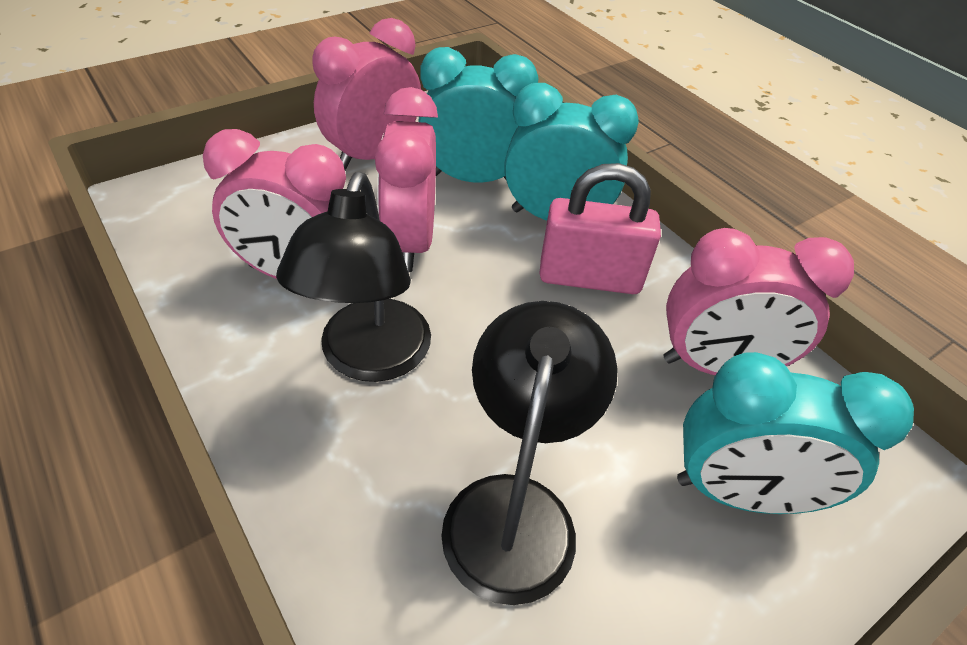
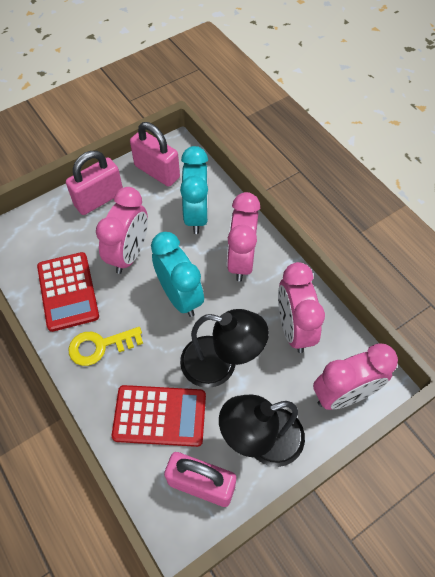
pink padlock: [540,163,661,294] = 1 -> [66,151,123,215] [130,122,180,187] [164,452,236,507] = 3
red calculator: none = 0 -> [37,252,99,332] [112,385,206,447] = 2
turquoise clock: [418,47,538,183] [504,83,639,220] [677,352,914,514] = 3 -> [151,232,204,317] [180,146,208,234] = 2
yellow key: none = 0 -> [68,327,143,366] = 1

